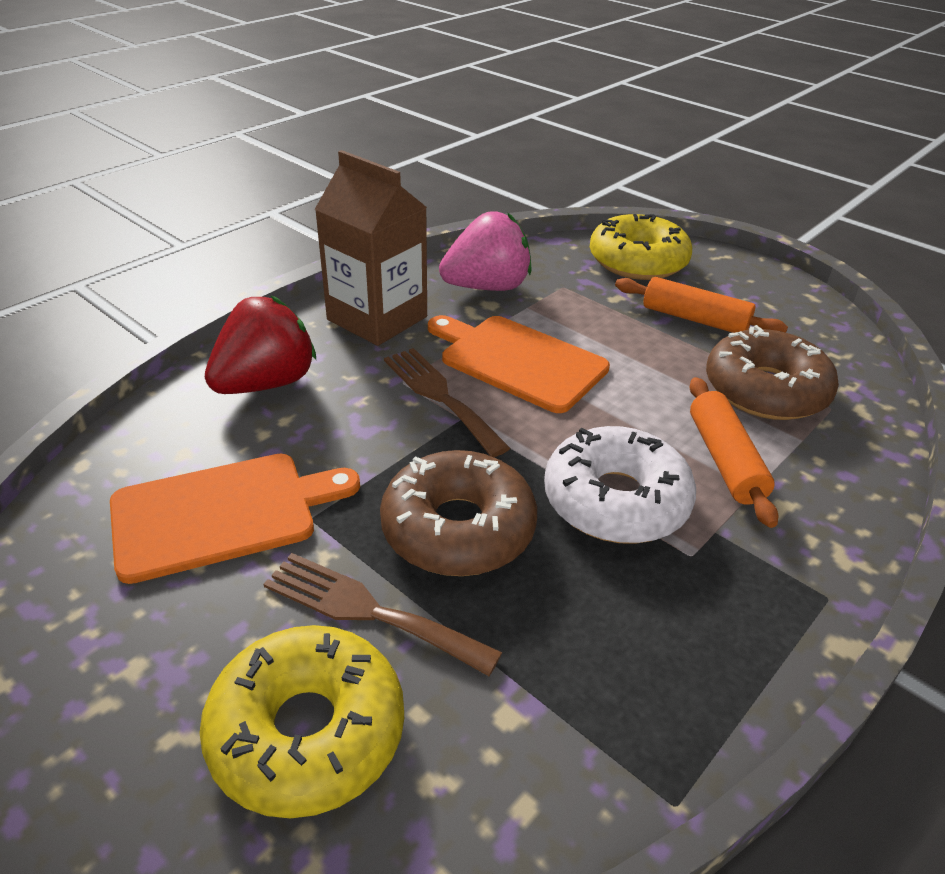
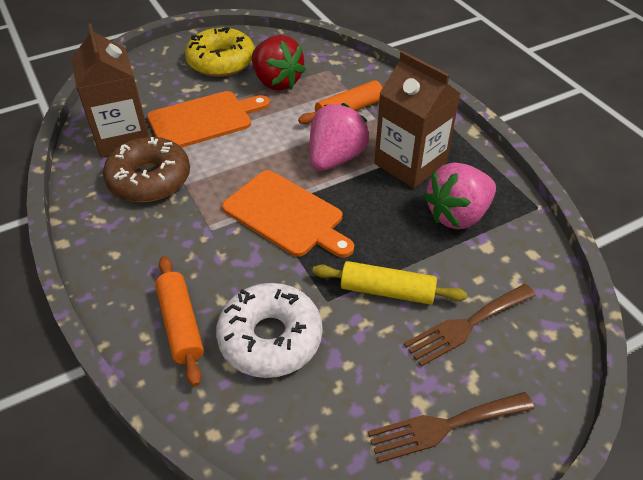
brown carton: [315,150,427,346] = 1 -> [71,23,149,158] [374,51,461,188] = 2
brown donut: [380,450,537,576] [706,325,839,420] = 2 -> [103,137,190,202] = 1
pink strawberry: [439,211,532,291] = 1 -> [310,103,369,171] [423,162,496,230] = 2
yellow donut: [199,625,404,818] [590,214,692,280] = 2 -> [185,27,255,77] = 1
yellow rolling pin: none = 0 -> [312,261,467,305] = 1

